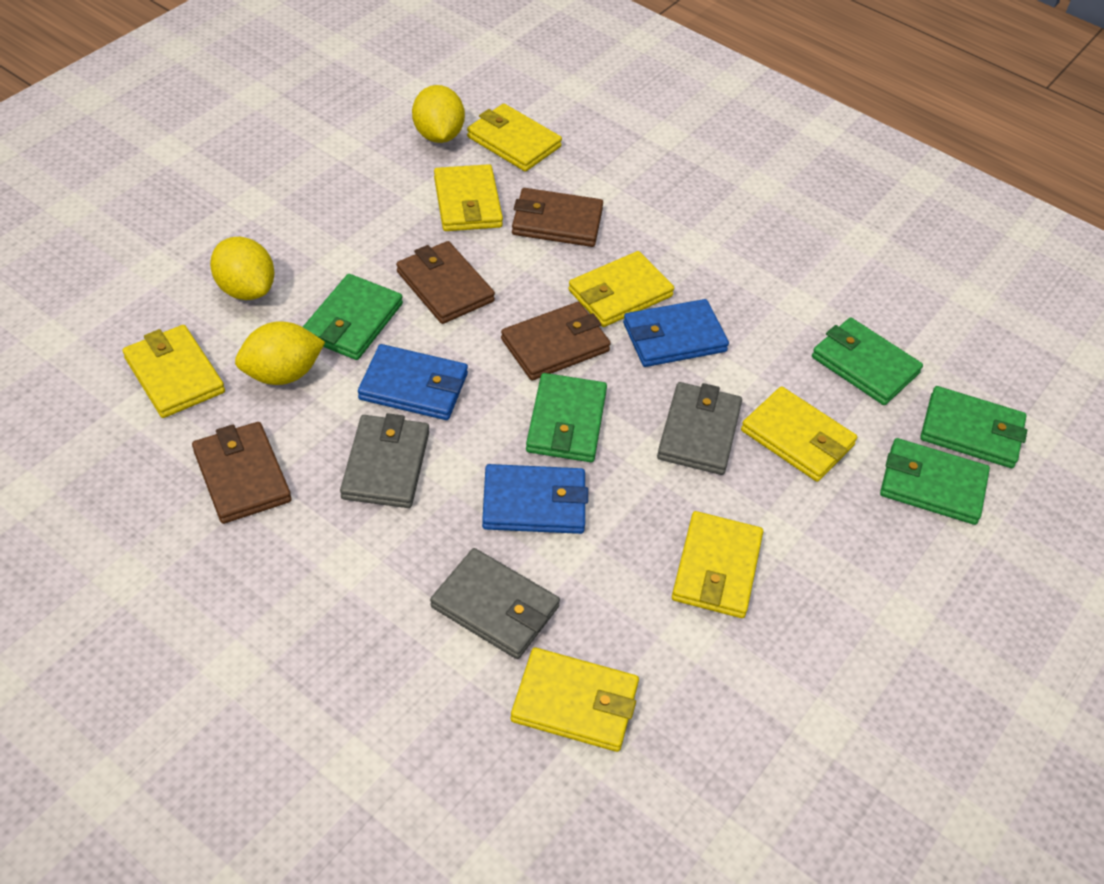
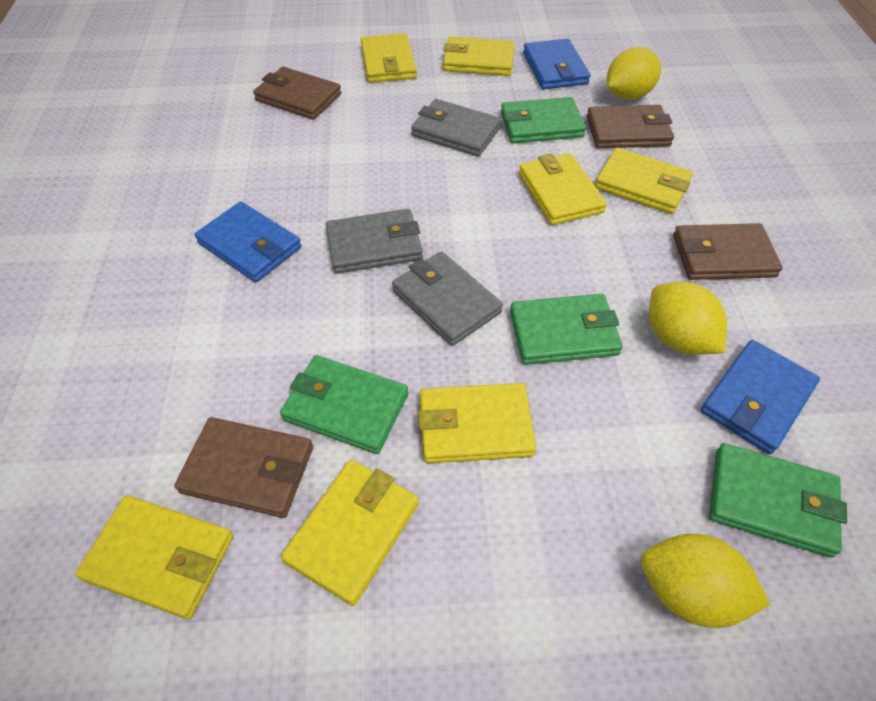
green wallet: [303,274,403,360] [526,373,607,462] [812,317,923,405] [880,438,990,525] [920,386,1027,468] = 5 -> [280,355,408,454] [501,97,586,143] [510,294,623,365] [709,443,847,558] = 4

